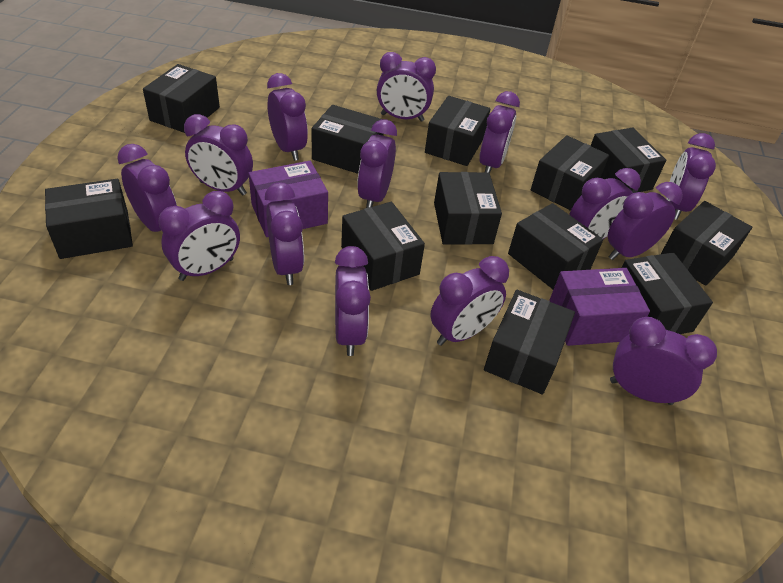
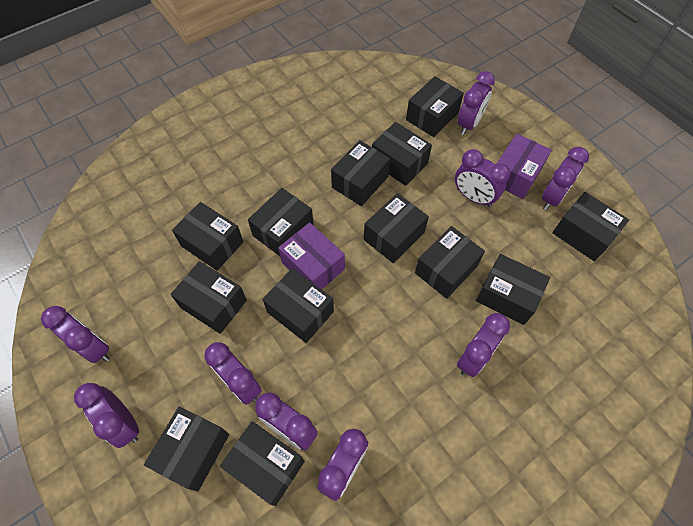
black box: [45,179,133,259] [143,64,220,133] [312,105,384,174] [341,202,425,291] [425,96,491,166] [434,172,502,245] [484,290,575,394] [508,203,603,290] [531,135,609,211] [591,128,666,193] [621,252,713,334] [661,201,752,286] = 12 -> [144,406,229,491] [170,261,247,334] [172,202,243,271] [220,421,305,506] [248,188,314,256] [263,268,334,343] [331,140,391,206] [364,193,429,263] [372,122,432,186] [406,76,464,137] [415,226,485,299] [476,254,550,325] [552,192,629,261] = 13
purple clock: [117,144,177,232] [159,191,240,281] [184,114,253,195] [265,182,304,285] [267,73,308,161] [335,246,371,356] [357,119,397,208] [377,52,436,122] [430,256,509,346] [479,91,520,173] [569,168,641,239] [608,182,683,260] [610,317,717,405] [667,133,716,220] = 14 -> [41,306,110,363] [74,383,139,448] [204,342,262,405] [255,392,318,451] [318,429,368,501] [455,149,510,207] [457,71,495,135] [457,313,510,377] [541,147,589,210] = 9

